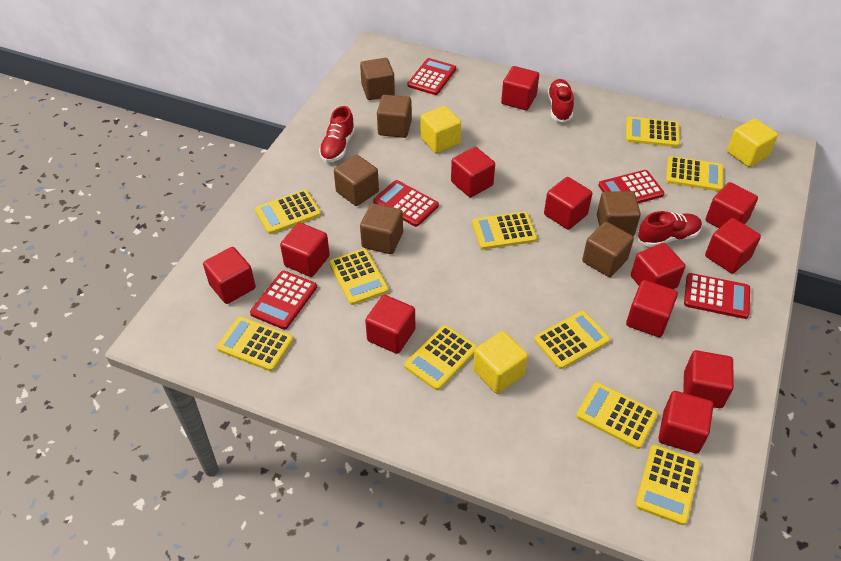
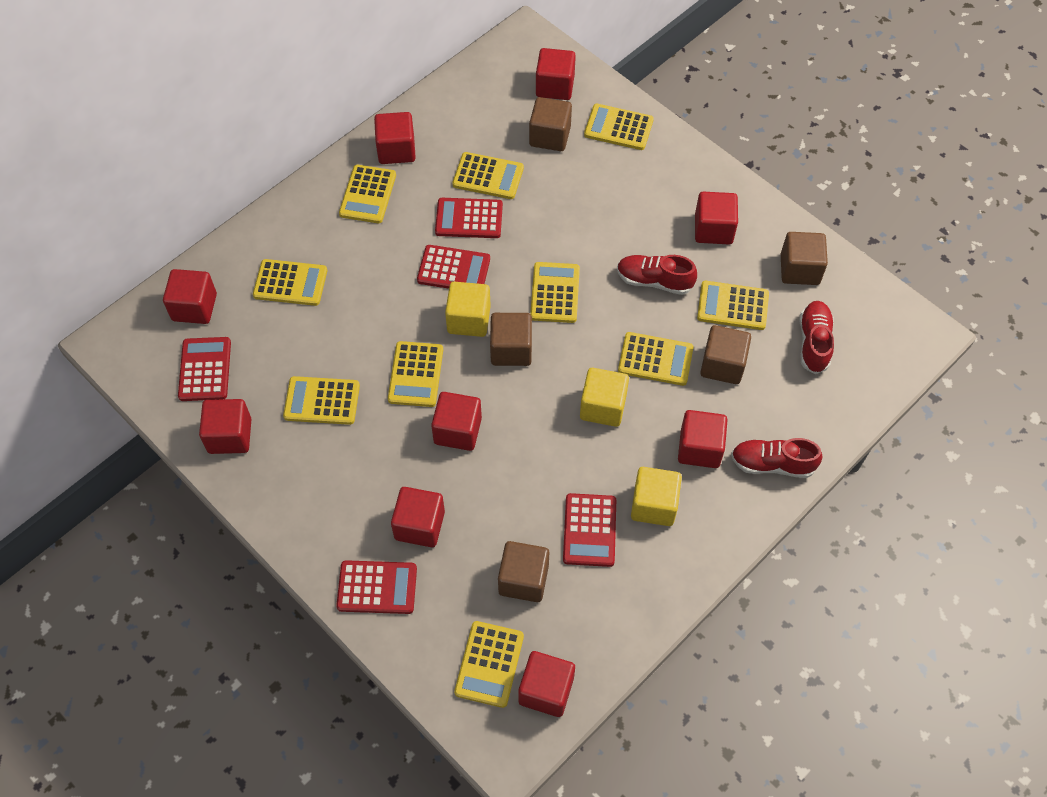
brown cube: [334,155,379,206] [360,58,395,100] [360,203,403,254] [377,95,412,138] [582,222,634,277] [597,191,641,236] = 6 -> [490,313,532,366] [498,541,549,602] [529,97,572,151] [700,325,751,384] [781,232,828,285] = 5
red cube: [203,247,256,304] [280,223,330,277] [365,295,415,354] [451,147,495,197] [501,66,539,110] [544,177,592,230] [626,280,678,337] [631,243,685,289] [658,391,713,453] [683,350,734,408] [705,182,758,228] [705,218,761,273] = 12 -> [163,269,217,324] [199,399,251,454] [374,112,416,164] [391,487,445,547] [431,392,482,451] [518,651,575,717] [536,48,576,100] [678,410,728,468] [695,192,738,244] = 9

